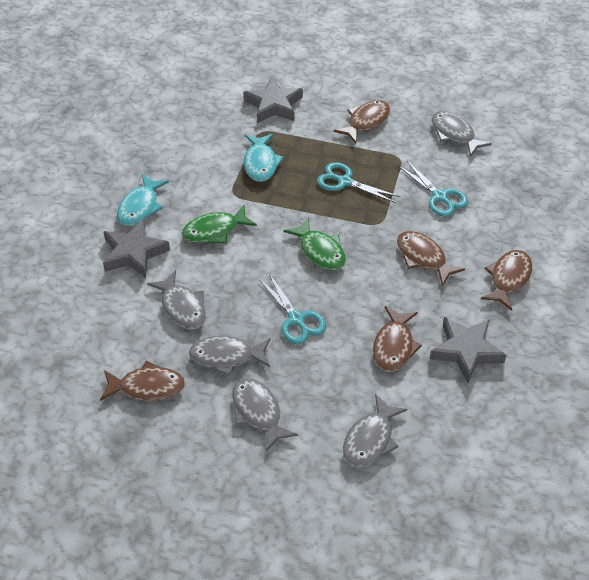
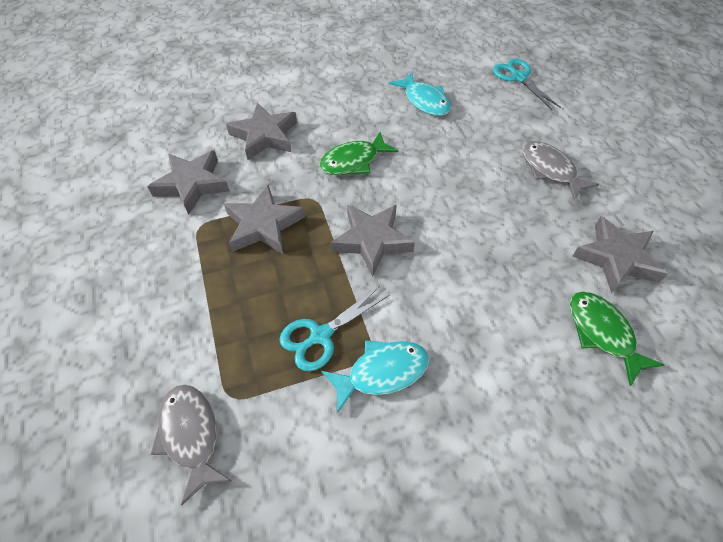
brown fish: [100,361,185,401] [334,100,390,144] [373,306,422,372] [397,231,465,286] [481,250,532,311] = 5 -> none = 0
grey fish: [147,270,206,330] [189,336,270,376] [232,378,298,451] [343,394,407,467] [432,111,492,157] = 5 -> [151,385,231,505] [523,141,599,200] = 2
grey star: [103,219,170,278] [243,77,303,123] [430,317,506,383] = 3 -> [147,150,229,215] [224,185,305,254] [226,102,297,160] [330,205,415,277] [572,216,668,294] = 5
turquoise scissors: [259,274,326,344] [317,162,400,203] [398,160,468,217] = 3 -> [279,286,389,371] [493,59,561,110] = 2

